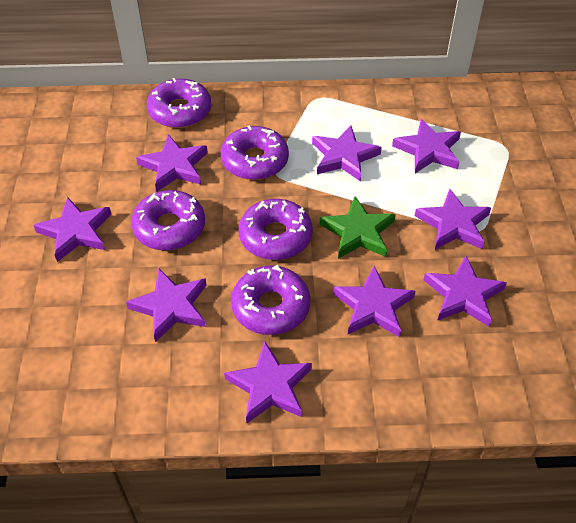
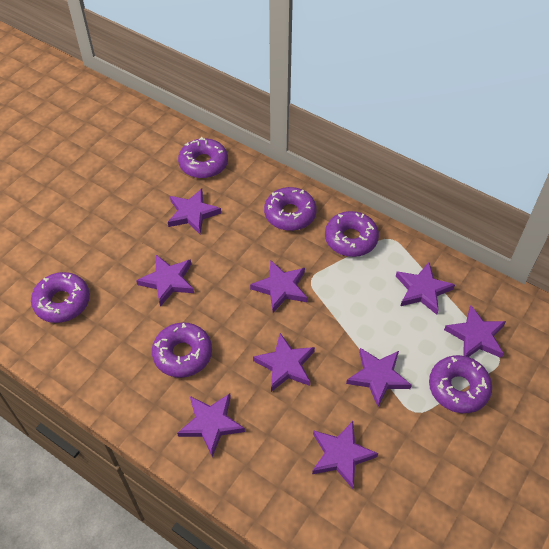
green star: [320,196,396,259] = 1 -> none = 0
purple donut: [131,190,205,251] [147,78,211,128] [221,126,289,180] [231,264,310,335] [239,199,313,260] = 5 -> [31,272,90,323] [152,322,212,378] [178,137,228,178] [264,187,317,231] [325,211,379,257] [429,355,492,413] = 6

